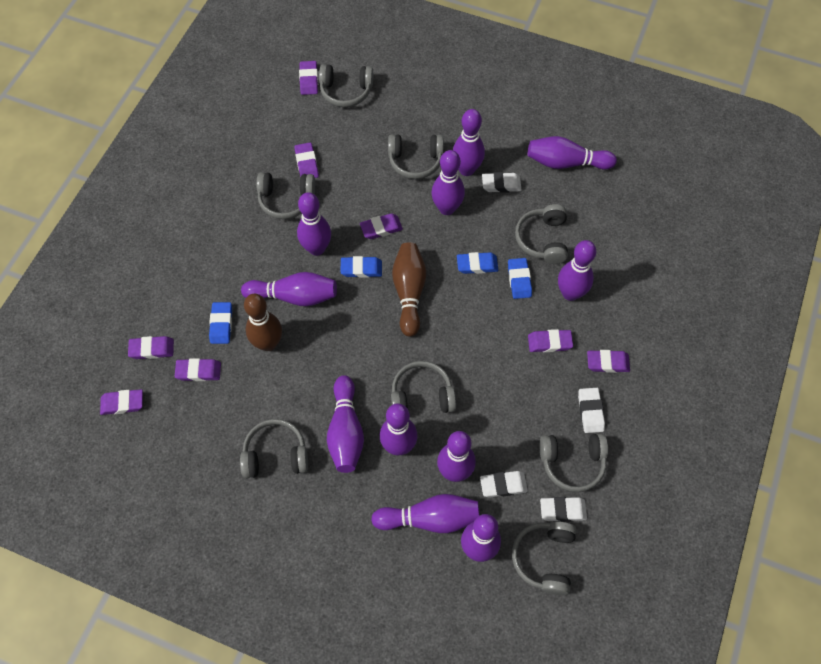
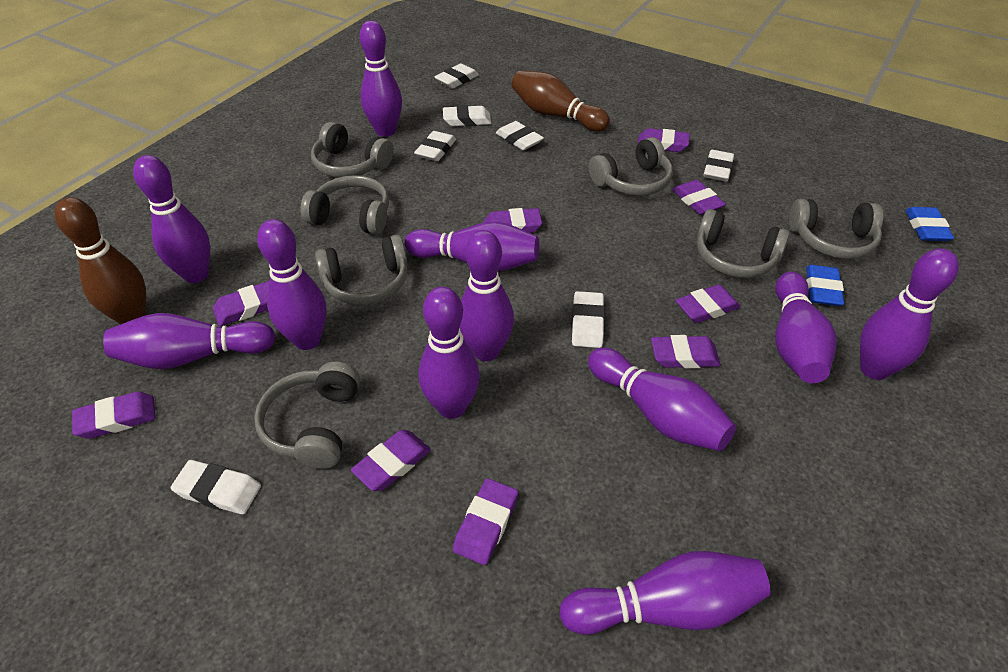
blue eraser: [209,302,232,344] [341,256,382,278] [457,252,498,274] [508,258,532,299] = 4 -> [806,265,844,306] [905,207,954,241] = 2
grey headphones: [240,419,308,479] [256,172,315,219] [319,64,373,107] [388,134,444,179] [391,361,456,413] [512,521,577,595] [515,204,568,264] [540,434,608,492] = 8 -> [254,362,360,469] [300,175,389,235] [311,122,394,178] [315,235,407,305] [588,137,673,196] [697,209,790,278] [789,199,883,259] = 7
purple eraser: [100,389,143,415] [128,336,174,359] [175,358,221,381] [294,143,319,178] [299,61,318,95] [360,213,403,239] [528,329,573,352] [587,350,630,373] = 8 -> [72,391,156,439] [213,281,270,326] [351,430,431,491] [453,478,518,565] [484,208,542,233] [638,128,690,152] [651,335,721,368] [672,180,726,215] [675,285,741,323] = 9
white eraser: [480,471,528,498] [482,172,521,193] [540,497,587,522] [578,388,605,433] = 4 -> [171,460,261,514] [414,131,456,161] [435,64,479,89] [443,105,491,126] [496,121,544,150] [572,291,605,348] [703,150,734,182] = 7

